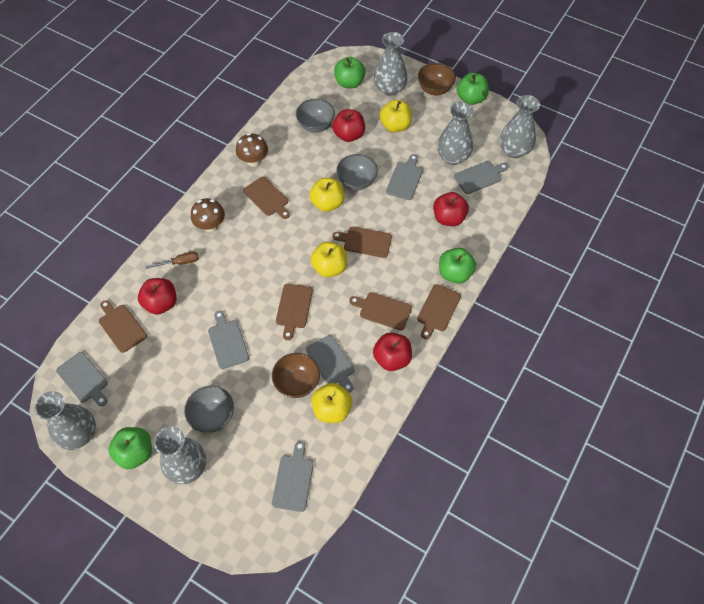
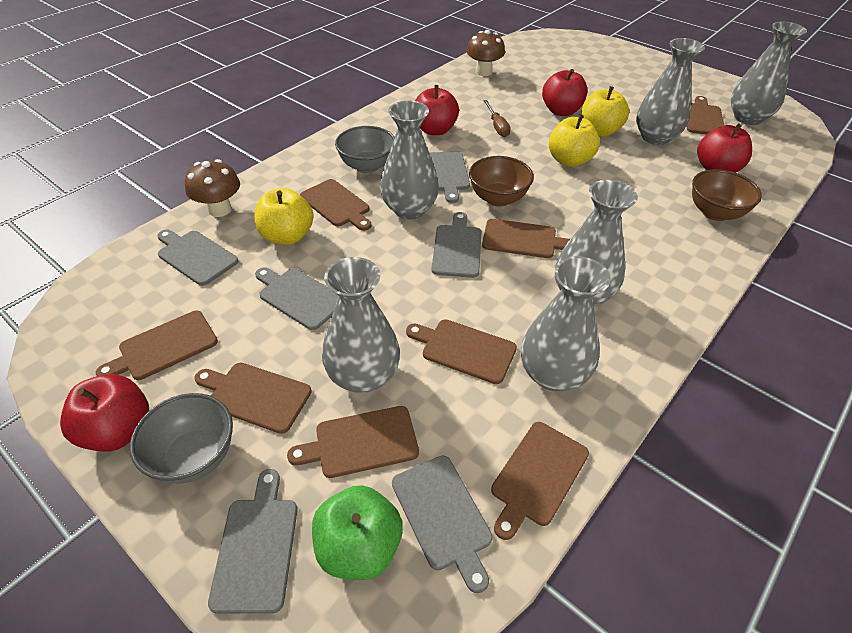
brown cutting board: [99,300,147,353] [243,177,290,219] [276,284,313,340] [332,226,392,258] [349,292,412,330] [417,284,461,339] = 6 -> [96,311,218,380] [194,362,312,434] [287,406,419,478] [300,179,371,231] [406,319,517,384] [482,219,570,258] [491,422,589,540] [687,96,724,135] = 8
green apple: [108,427,152,469] [334,57,366,88] [439,248,476,284] [457,73,489,105] = 4 -> [312,485,403,580] = 1
grey bowl: [184,386,234,433] [296,99,335,133] [336,154,378,190] = 3 -> [130,393,233,484] [335,126,395,173] = 2
grey vase: [35,391,96,450] [154,426,206,484] [374,32,408,96] [437,102,474,165] [500,95,540,158] = 5 -> [322,257,400,393] [380,101,439,219] [521,256,611,391] [555,180,638,306] [636,38,705,145] [731,22,807,125] = 6
yellow apple: [309,178,344,212] [310,242,347,277] [311,383,352,423] [379,100,412,132] = 4 -> [255,188,314,245] [549,114,600,167] [582,86,629,137] = 3

